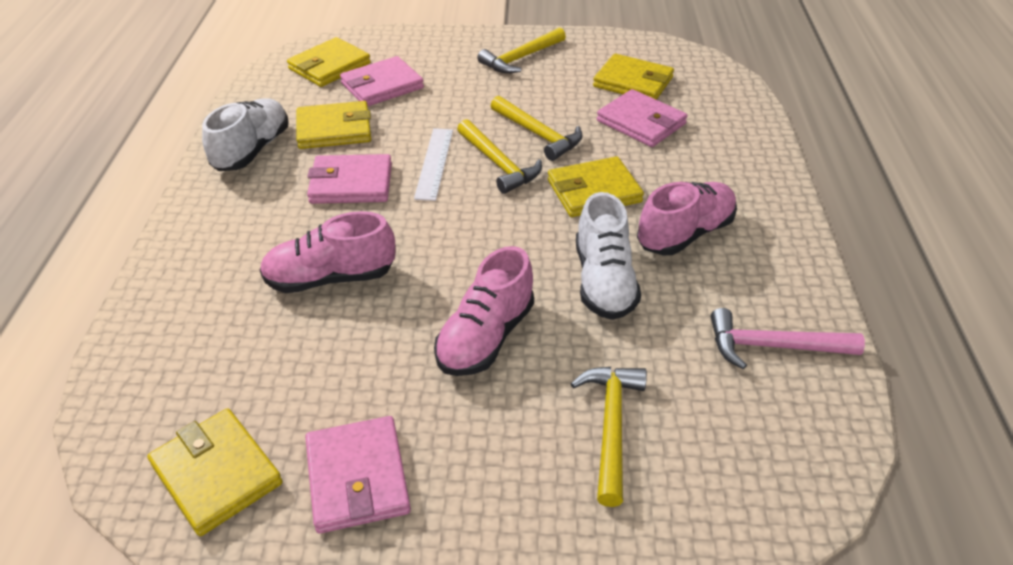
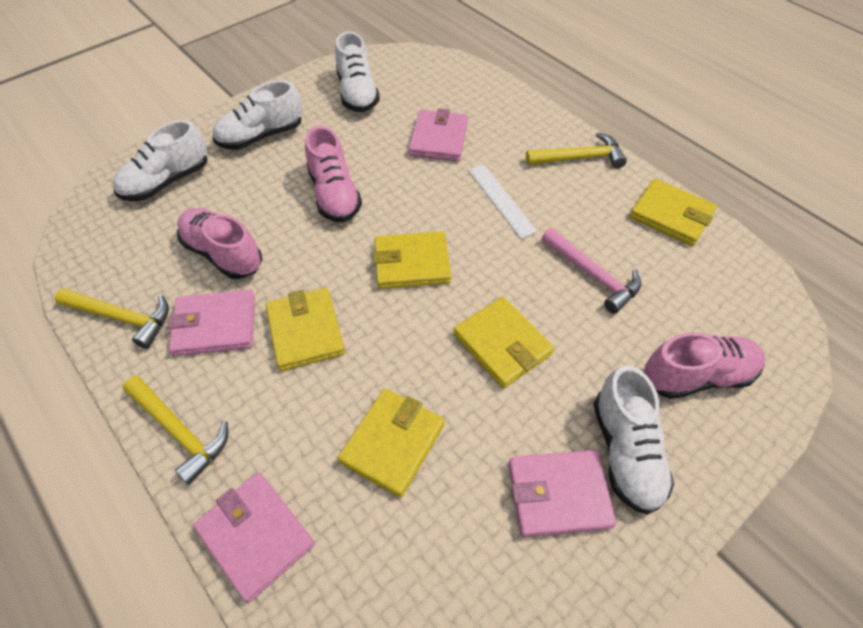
white shoe: [202,98,289,171] [576,192,641,320] = 2 -> [113,120,207,201] [213,81,303,150] [335,32,380,112] [594,365,674,515] = 4
yellow hammer: [457,119,542,194] [477,27,566,74] [491,96,583,161] [571,367,647,507] = 4 -> [55,288,169,349] [123,376,228,484] [526,132,627,168] = 3

